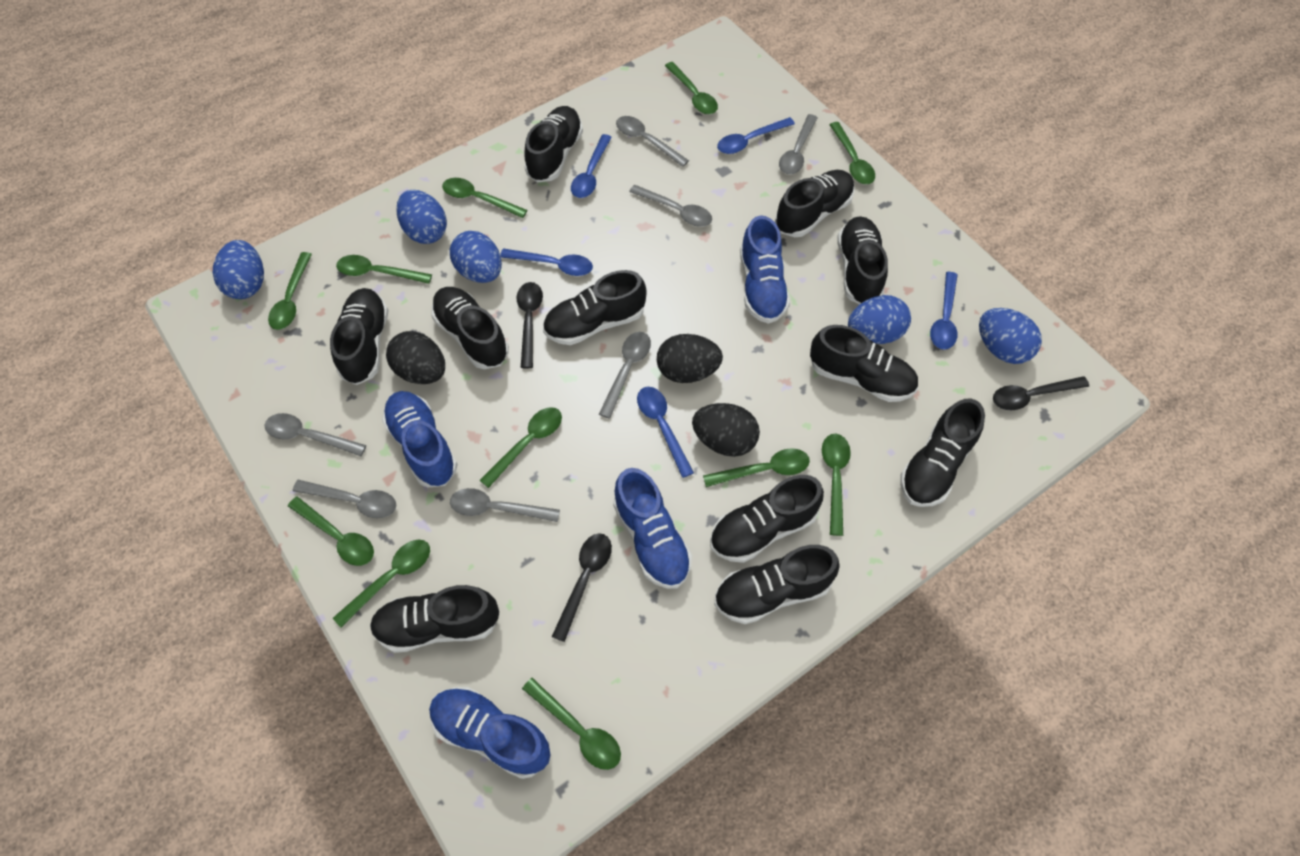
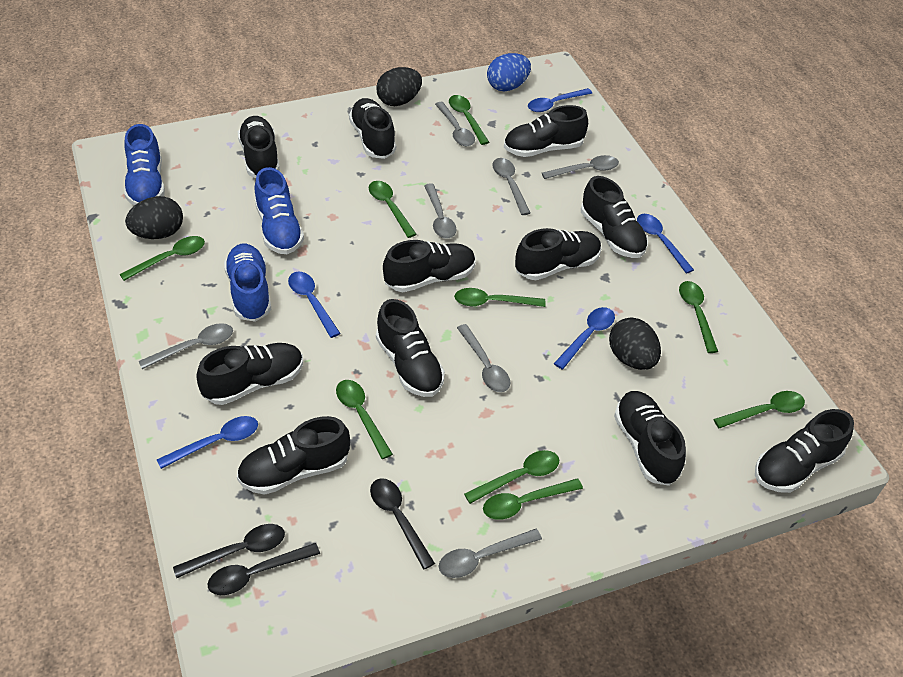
blue egg: [213,240,264,299] [396,190,447,244] [450,231,502,283] [848,295,911,344] [979,308,1042,364] = 5 -> [487,53,531,92] = 1
blue shoe: [382,391,458,488] [429,687,551,779] [613,468,692,589] [740,215,790,324] = 4 -> [124,124,165,206] [224,244,271,322] [255,167,304,254] = 3
green spoon: [268,252,312,330] [288,496,374,566] [333,540,430,627] [336,255,432,284] [442,178,527,218] [480,407,562,488] [522,678,621,770] [665,62,718,114] [703,448,810,487] [822,434,851,536] [829,122,875,184] = 11 -> [119,236,205,281] [336,380,393,459] [369,181,417,238] [449,95,489,145] [454,288,546,307] [464,450,559,504] [483,478,583,520] [679,281,718,353] [714,391,805,428] = 9

